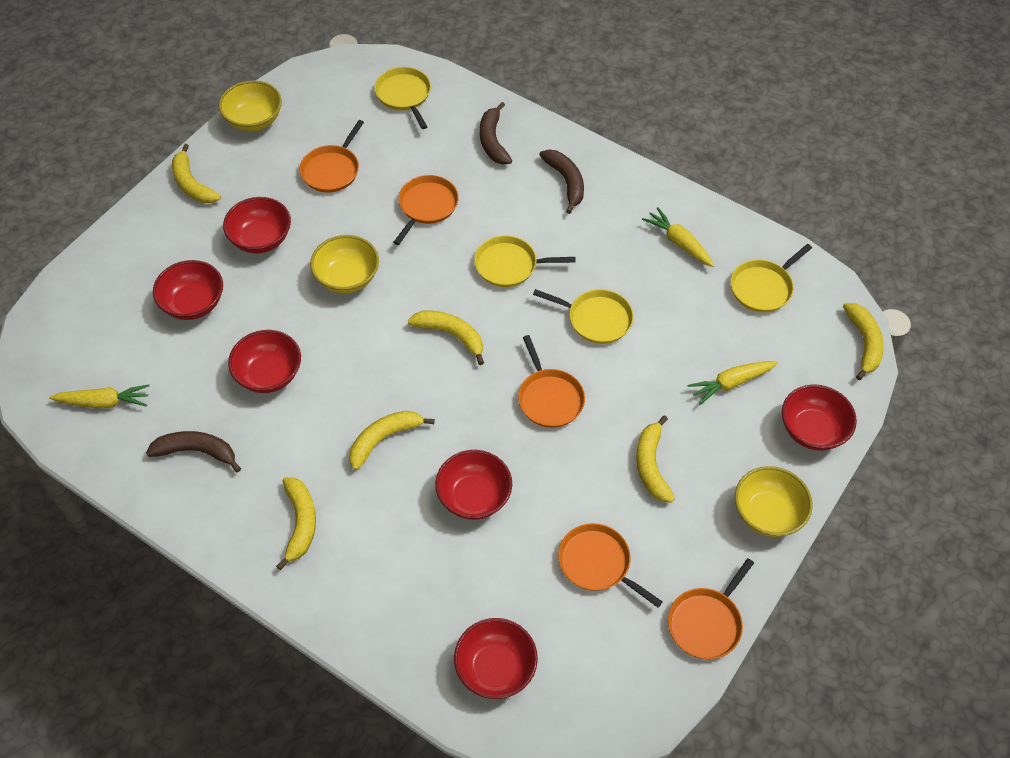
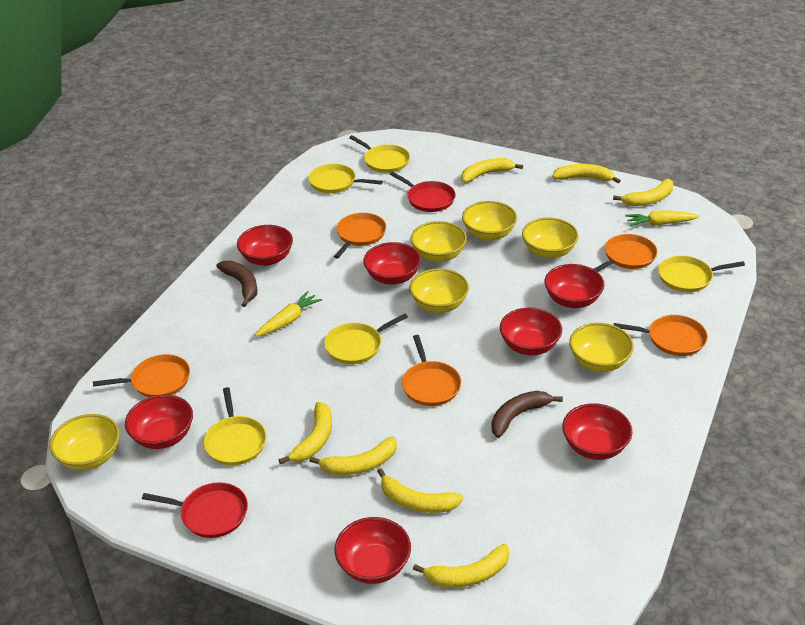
brown banana: [146,431,241,473] [480,102,512,165] [539,149,584,214] = 3 -> [216,261,257,307] [491,391,563,438] = 2
red bowl: [153,260,223,320] [223,197,291,253] [228,330,301,393] [435,450,512,520] [454,618,538,699] [782,384,857,451] = 6 -> [125,394,193,449] [237,225,293,266] [335,517,411,584] [363,242,421,285] [500,308,562,355] [545,264,605,308] [562,403,632,460] = 7
red pan: none = 0 -> [142,482,248,538] [390,172,456,212] = 2
yellow banana: [172,144,221,203] [276,477,316,570] [349,411,435,470] [408,311,484,365] [636,415,675,503] [843,303,884,380] = 6 -> [279,402,332,464] [309,437,397,475] [377,468,463,513] [413,544,509,588] [461,158,523,183] [552,164,621,184] [613,179,673,206] = 7
yellow bowl: [219,81,282,132] [310,235,379,293] [735,466,813,537] = 3 -> [49,414,120,470] [410,221,467,262] [410,268,469,313] [462,201,517,241] [522,218,579,259] [569,323,634,372] = 6
yellow carrot: [49,385,150,408] [642,207,714,267] [688,361,778,405] = 3 -> [255,291,322,336] [625,210,700,226] = 2
yellow pan: [374,67,431,129] [474,236,576,287] [533,289,634,344] [731,244,812,312] = 4 -> [204,387,267,465] [309,164,383,193] [324,314,408,364] [349,135,410,173] [658,255,745,292] = 5

